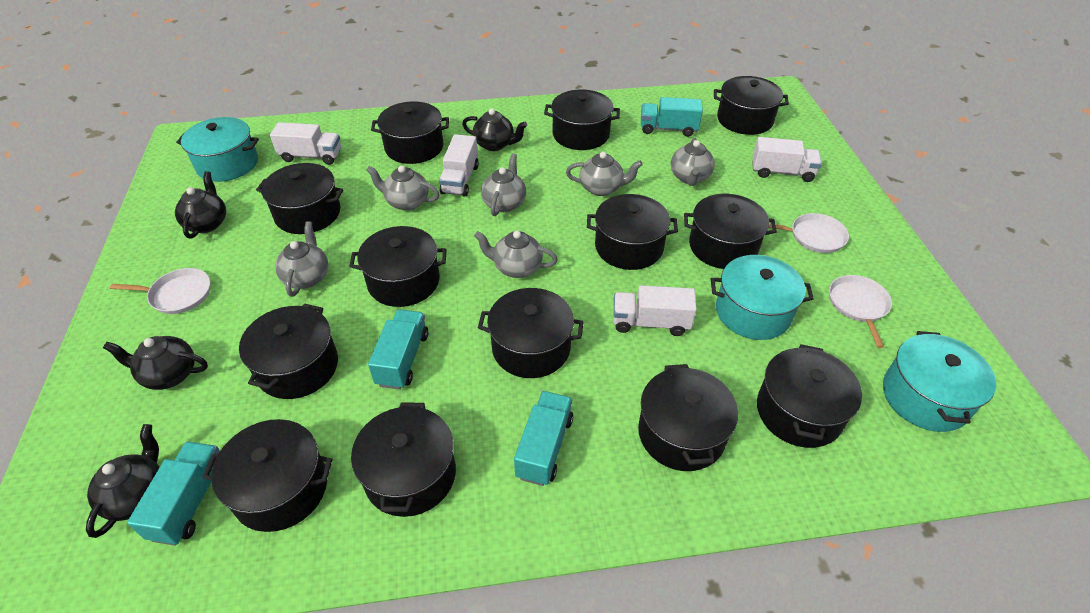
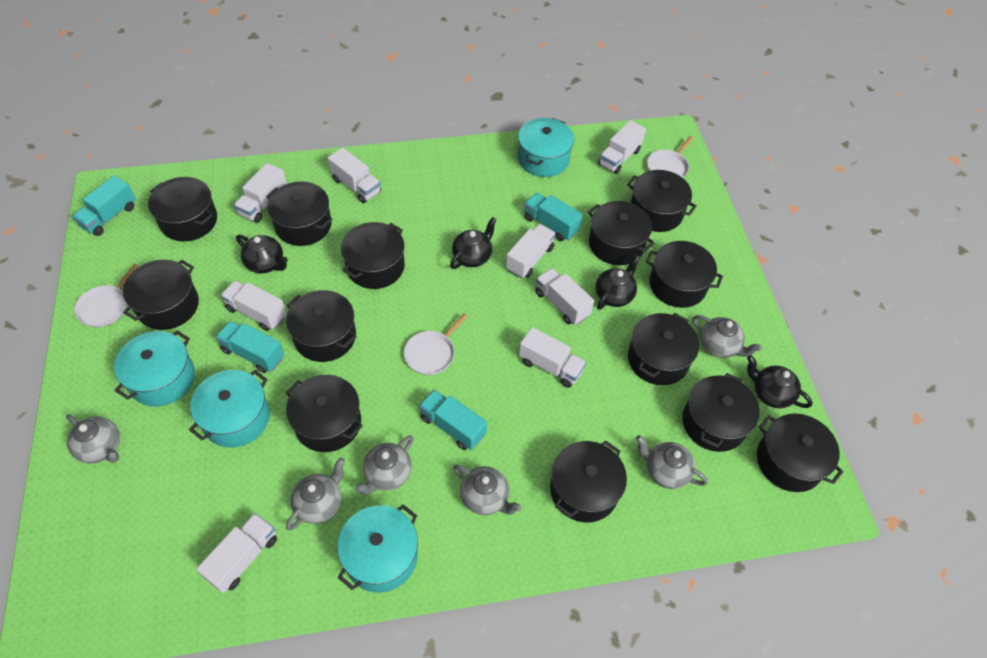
turquoise pot: [176,117,259,182] [711,255,814,340] [883,331,996,432] = 3 -> [114,330,195,407] [189,370,270,447] [337,504,418,593] [518,118,574,177] = 4
white truck: [270,122,341,165] [439,134,479,196] [613,285,697,336] [752,137,822,182] = 4 -> [196,513,277,593] [221,281,287,331] [234,163,287,223] [328,148,381,203] [506,224,556,278] [519,327,586,388] [535,268,594,325] [598,120,646,174] = 8

